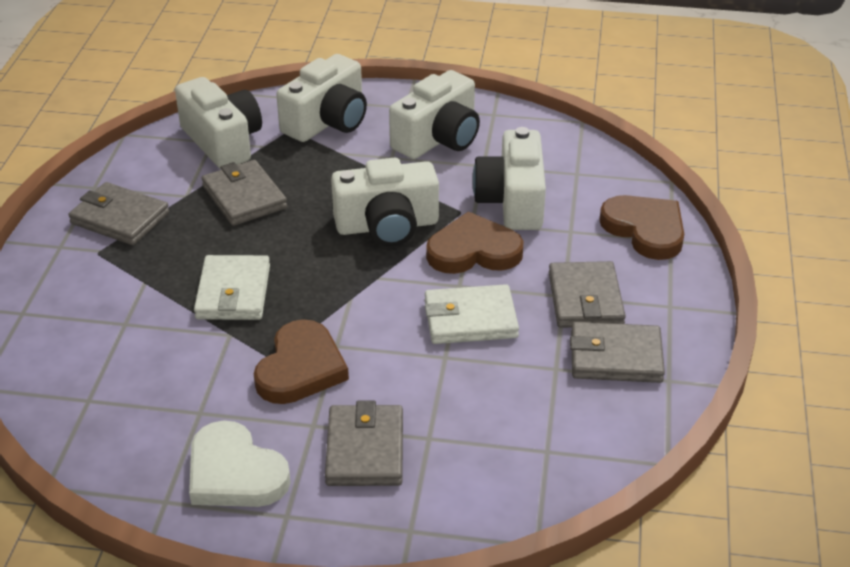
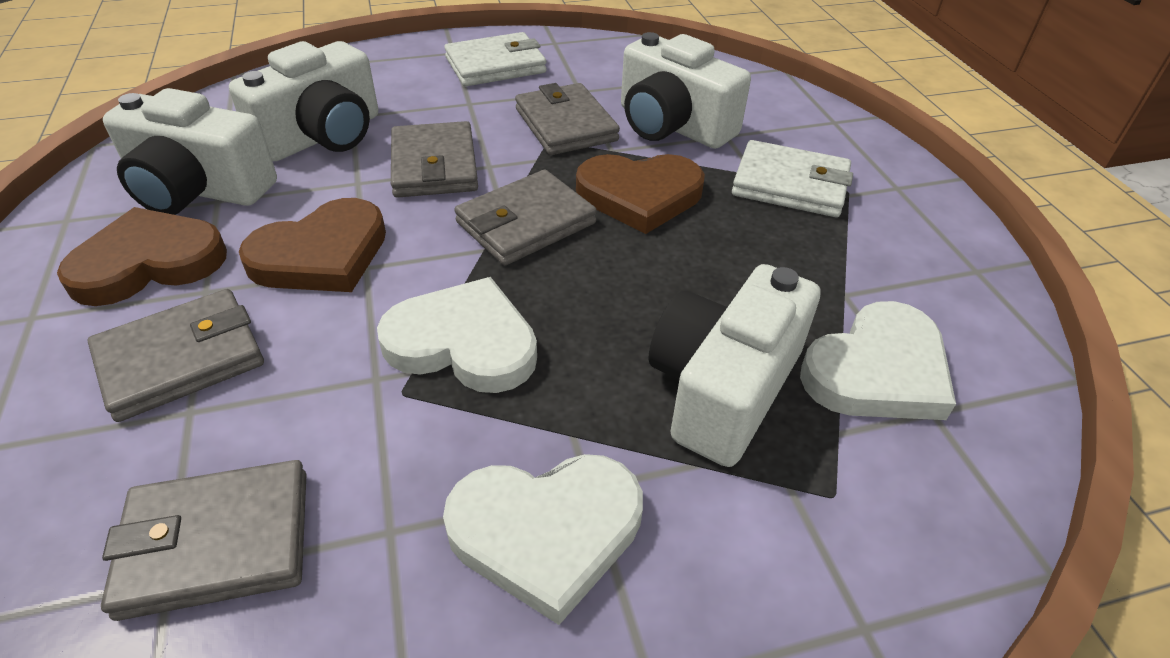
white camera: [175,77,262,169] [276,54,367,142] [331,158,439,246] [389,70,480,159] [472,127,546,230] = 5 -> [103,88,277,215] [229,41,378,161] [621,32,751,149] [649,264,820,467] = 4
white heart: [189,421,291,507] = 1 -> [377,277,537,393] [443,454,643,625] [800,301,956,420] = 3

